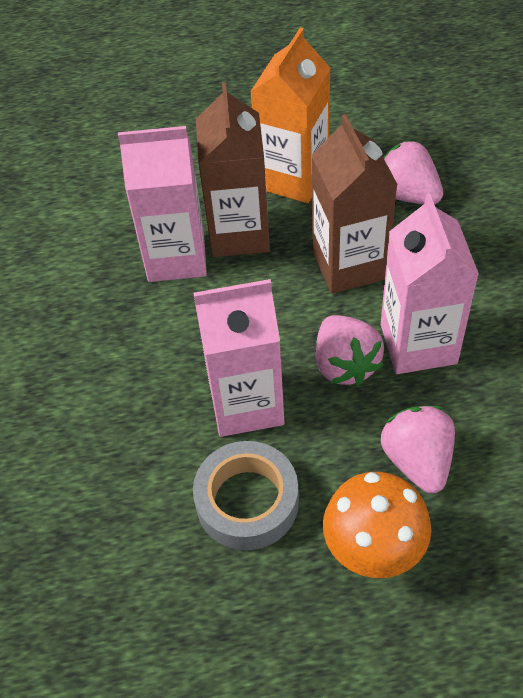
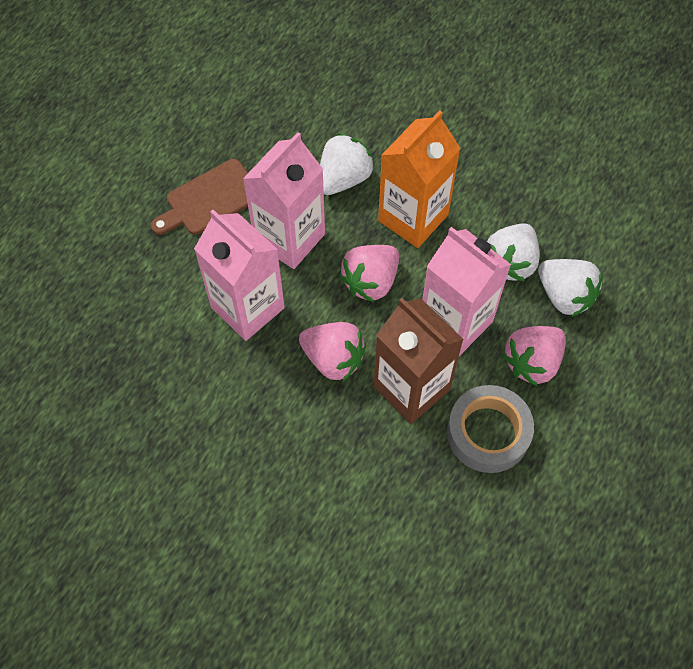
brown carton: [196,83,270,257] [311,114,398,294] = 2 -> [373,298,464,424] = 1
brown cutting board: none = 0 -> [151,159,248,235] = 1
orange mushroom: [323,472,431,578] = 1 -> none = 0
white strawberry: none = 0 -> [320,133,375,195] [487,224,540,281] [538,259,602,317] = 3

